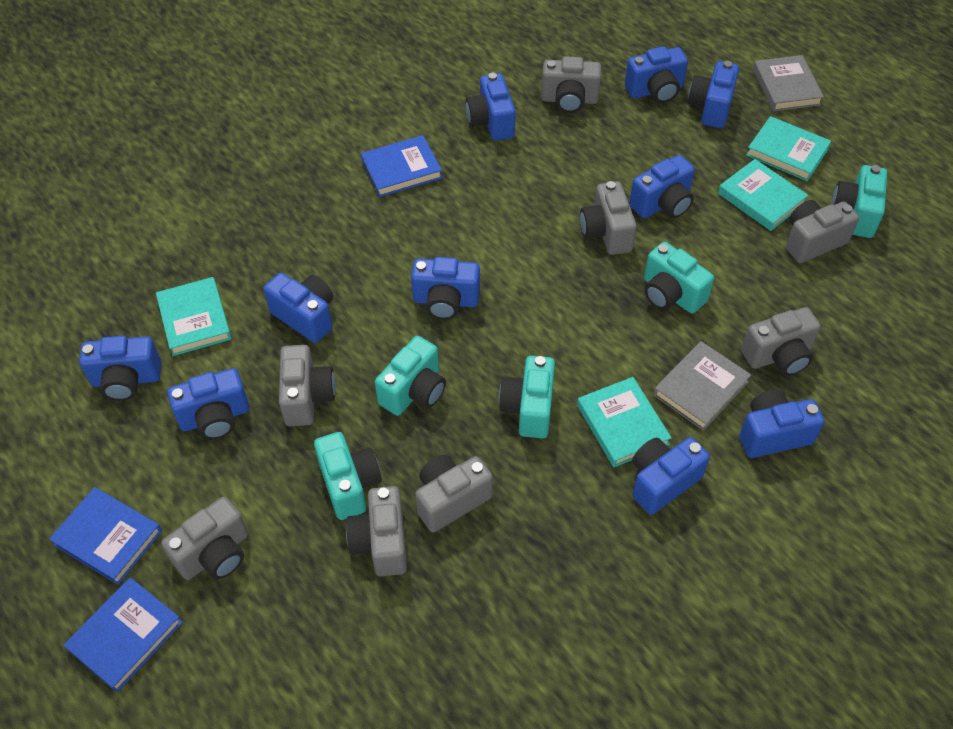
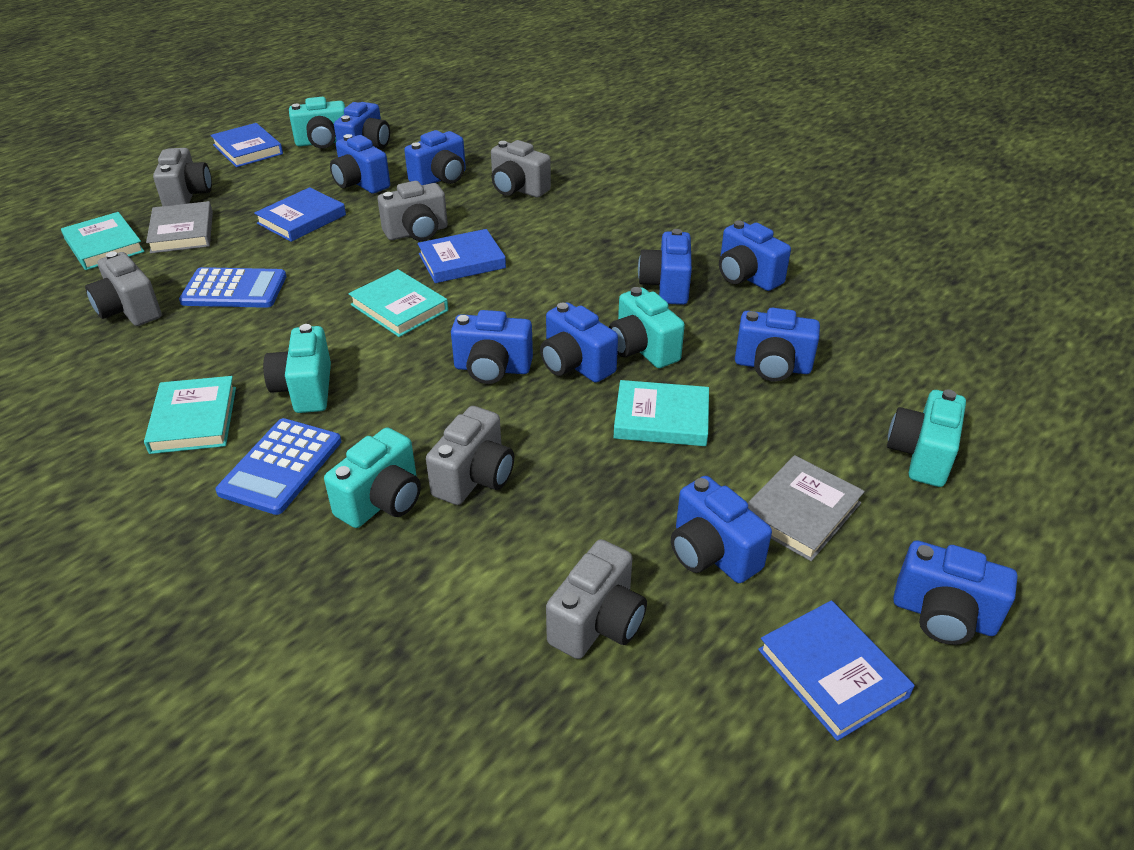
blue book: [49,487,162,585] [64,577,183,692] [361,135,442,197] = 3 -> [210,123,283,167] [254,187,346,242] [417,229,506,283] [758,600,915,741] = 4
blue calculator: none = 0 -> [179,267,286,308] [215,418,341,515] = 2
grey camera: [161,497,248,580] [279,345,336,426] [346,486,407,577] [415,455,493,532] [541,56,601,113] [580,181,637,255] [741,307,820,376] [786,200,859,263] = 8 -> [85,251,161,326] [153,148,212,206] [378,181,448,241] [426,406,514,505] [491,140,551,197] [546,539,647,659] = 6

